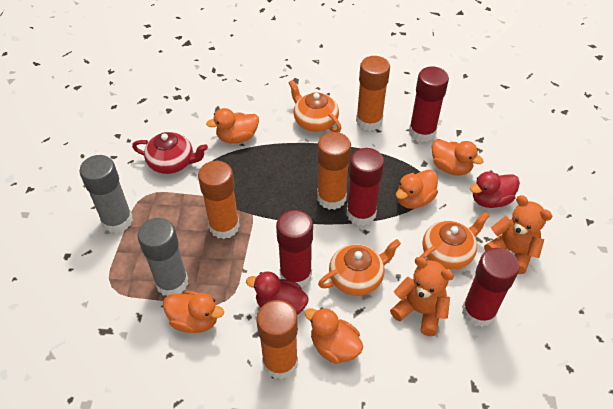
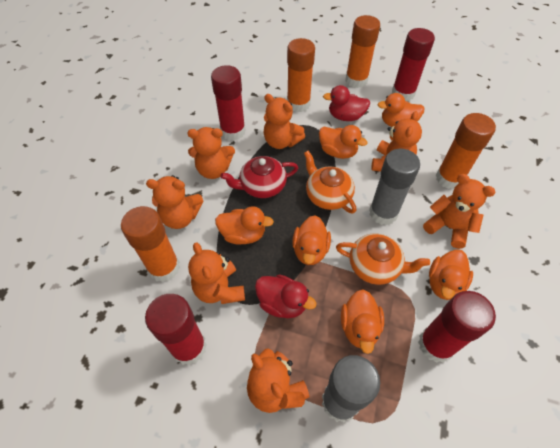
orange duck: [163,291,224,333] [206,108,259,144] [305,307,363,364] [396,170,438,209] [432,139,484,175] = 5 -> [215,206,274,245] [292,215,331,265] [319,125,368,159] [341,289,384,354] [378,93,425,127] [429,250,473,300] = 6
orange teapot: [289,80,342,132] [318,239,401,296] [420,212,489,270] = 3 -> [304,151,356,214] [336,233,430,285] = 2
orange teddy bear: [390,257,454,336] [484,195,553,274] = 2 -> [146,175,203,229] [187,127,235,179] [188,242,245,304] [247,348,309,413] [263,94,305,149] [371,111,422,171] [423,174,495,249] = 7

